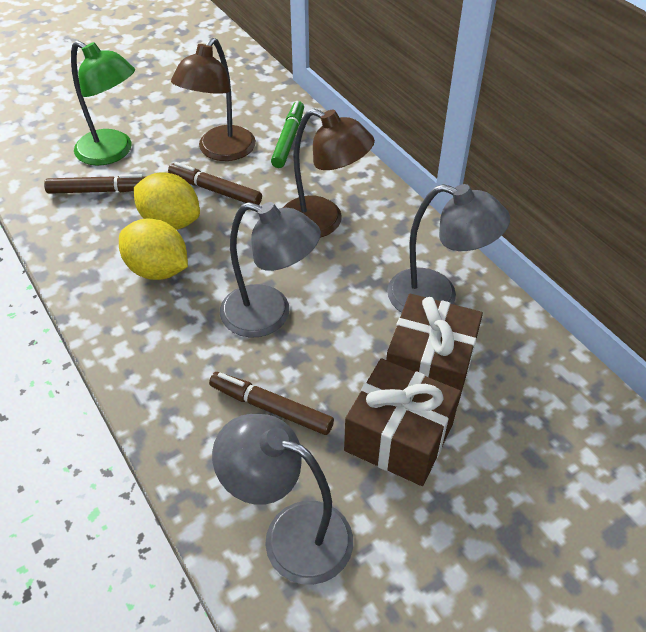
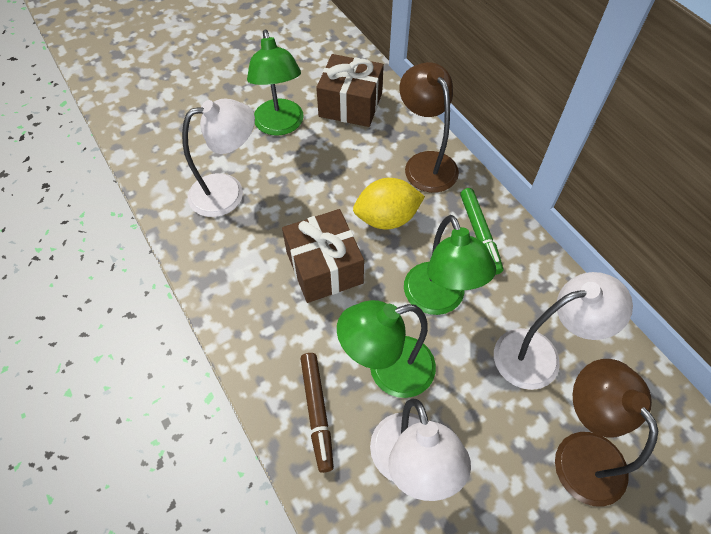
brown marker: [44,174,146,194] [168,162,262,205] [209,372,334,435] = 3 -> [300,353,334,473] = 1
green lamp: [71,41,135,166] = 1 -> [247,30,304,136] [337,300,436,398] [404,215,496,315] = 3
grey lamp: [212,414,353,585] [220,202,321,338] [387,184,510,313] = 3 -> none = 0
white lamp: none = 0 -> [182,98,255,217] [370,398,471,501] [494,272,633,390] = 3
yellow lemon: [119,218,188,280] [134,172,200,230] = 2 -> [353,178,425,229] = 1

